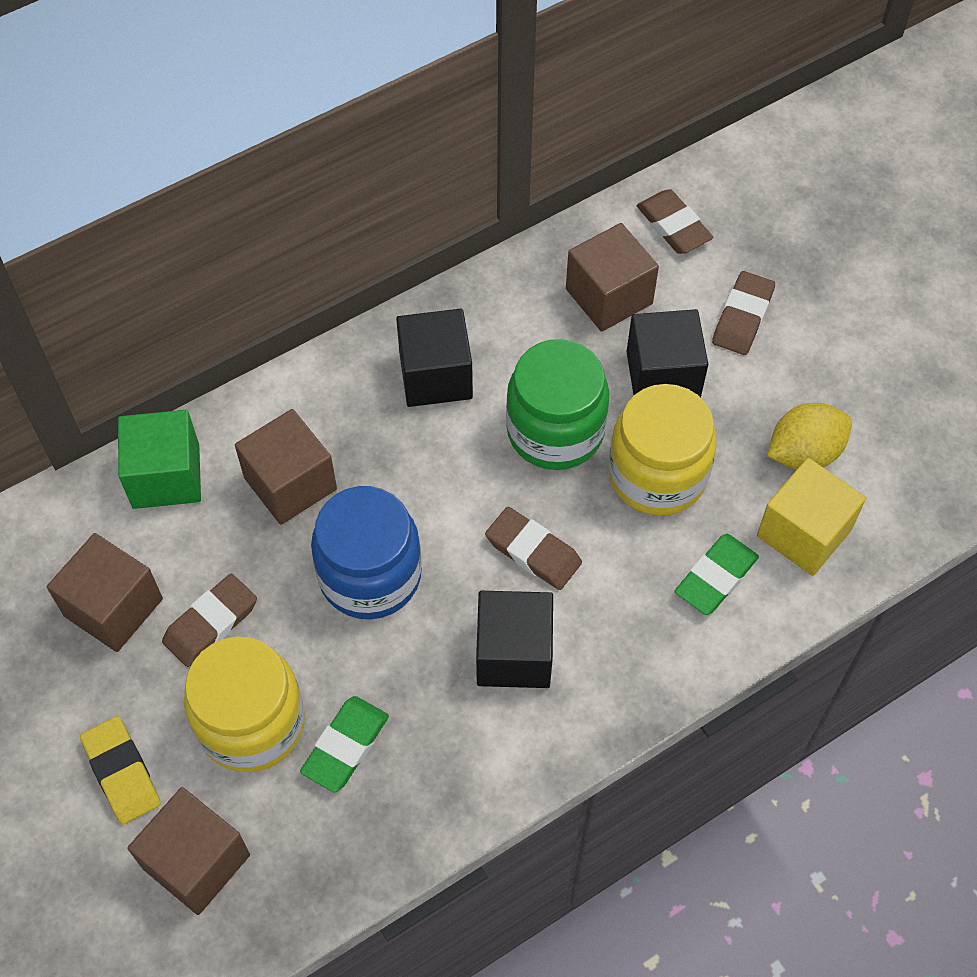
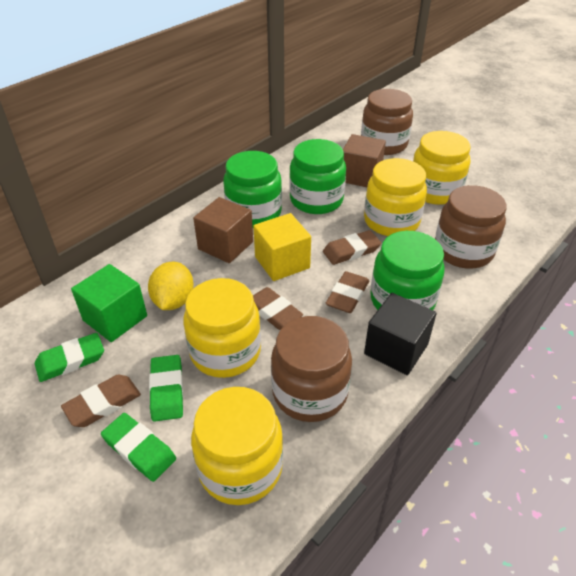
black cube: [396,309,473,407] [476,591,553,688] [626,309,708,397] = 3 -> [364,293,437,375] = 1
blue jar: [311,486,422,619] = 1 -> none = 0
brown cube: [47,533,163,652] [127,787,250,915] [235,409,337,525] [566,223,659,332] = 4 -> [193,197,253,263] [343,134,386,187] = 2
brown jar: none = 0 -> [271,316,352,422] [361,89,413,155] [435,185,507,269] = 3
green eraser: [300,696,389,792] [675,534,759,615] = 2 -> [35,333,104,382] [101,413,176,482] [149,355,184,422] = 3
green jar: [506,339,609,470] = 1 -> [223,151,282,226] [289,139,346,214] [370,231,445,310] = 3
yellow eraser: [80,716,161,824] = 1 -> none = 0
yellow jar: [184,637,305,772] [608,384,717,516] = 2 -> [183,278,261,378] [191,387,283,505] [364,158,427,236] [413,131,471,205] = 4

